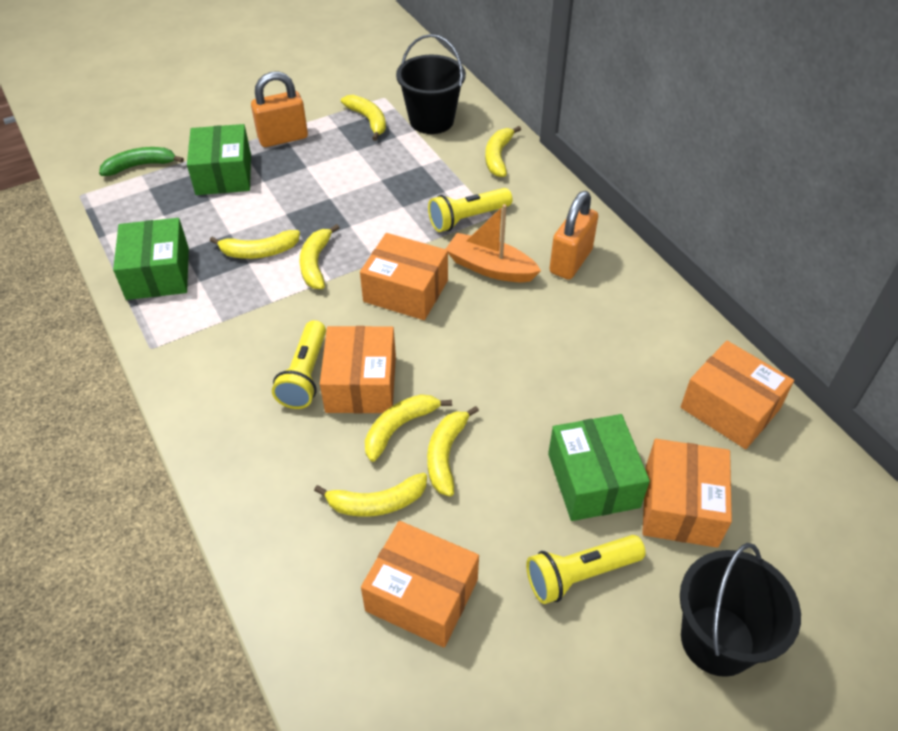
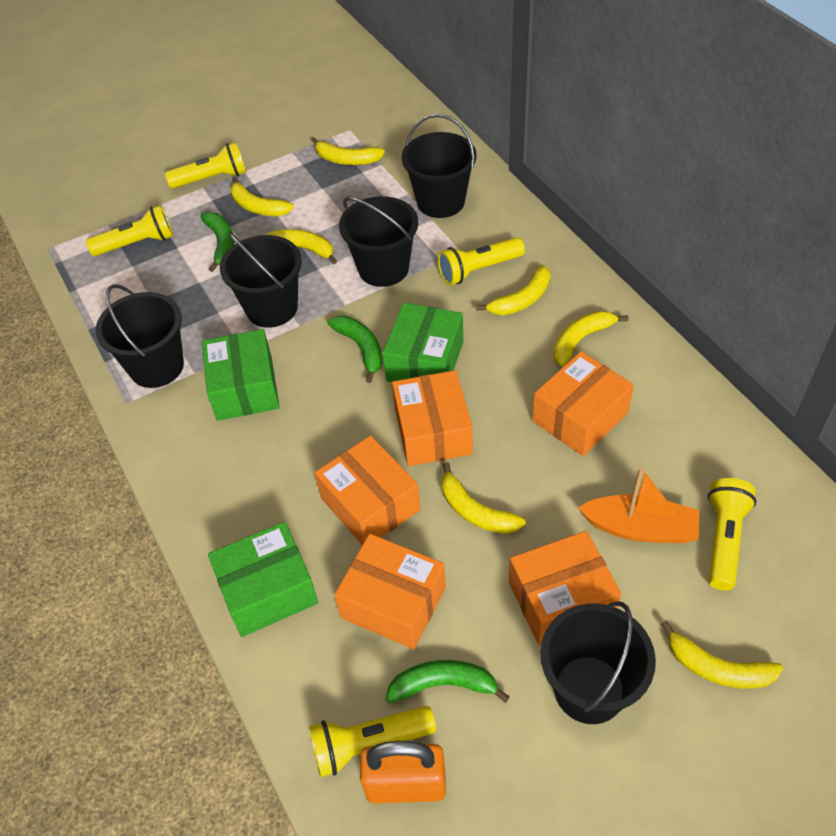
black bucket: [396,34,466,134] [680,543,801,677] = 2 -> [96,284,184,388] [220,232,302,328] [339,196,418,287] [402,114,476,218] [540,601,656,724] = 5
green banana: [99,147,184,176] = 1 -> [200,212,235,272] [327,316,382,383] [386,660,510,703] = 3
orange padlock: [251,72,308,147] [549,191,598,280] = 2 -> [360,741,446,803] = 1
yellow flashlight: [272,320,326,409] [428,188,513,232] [526,535,646,604] = 3 -> [86,205,173,256] [165,142,246,189] [309,706,436,777] [438,237,525,285] [708,478,756,590] = 5

